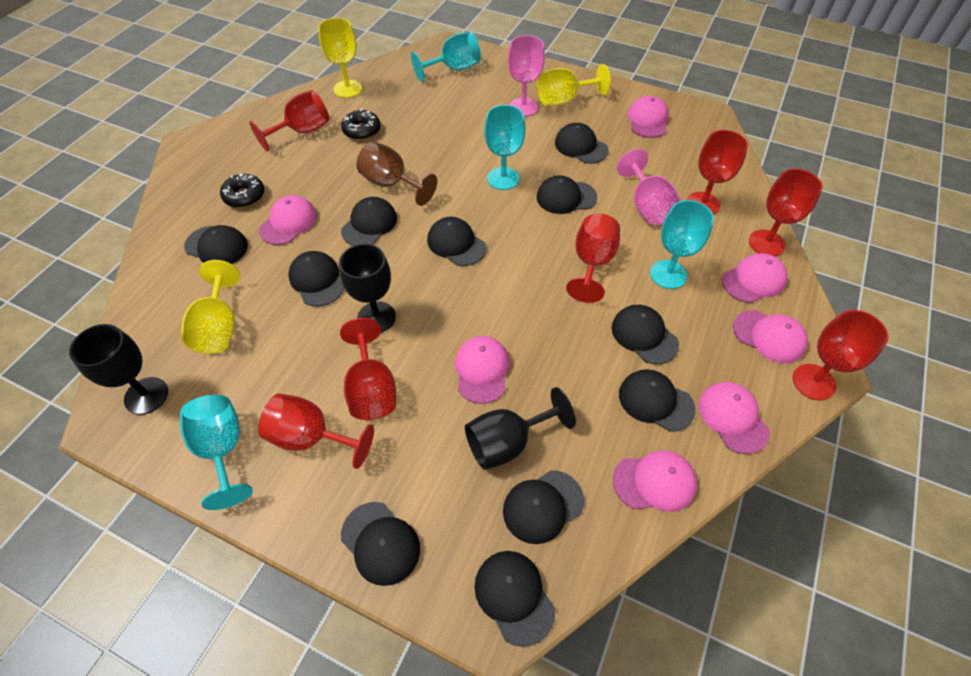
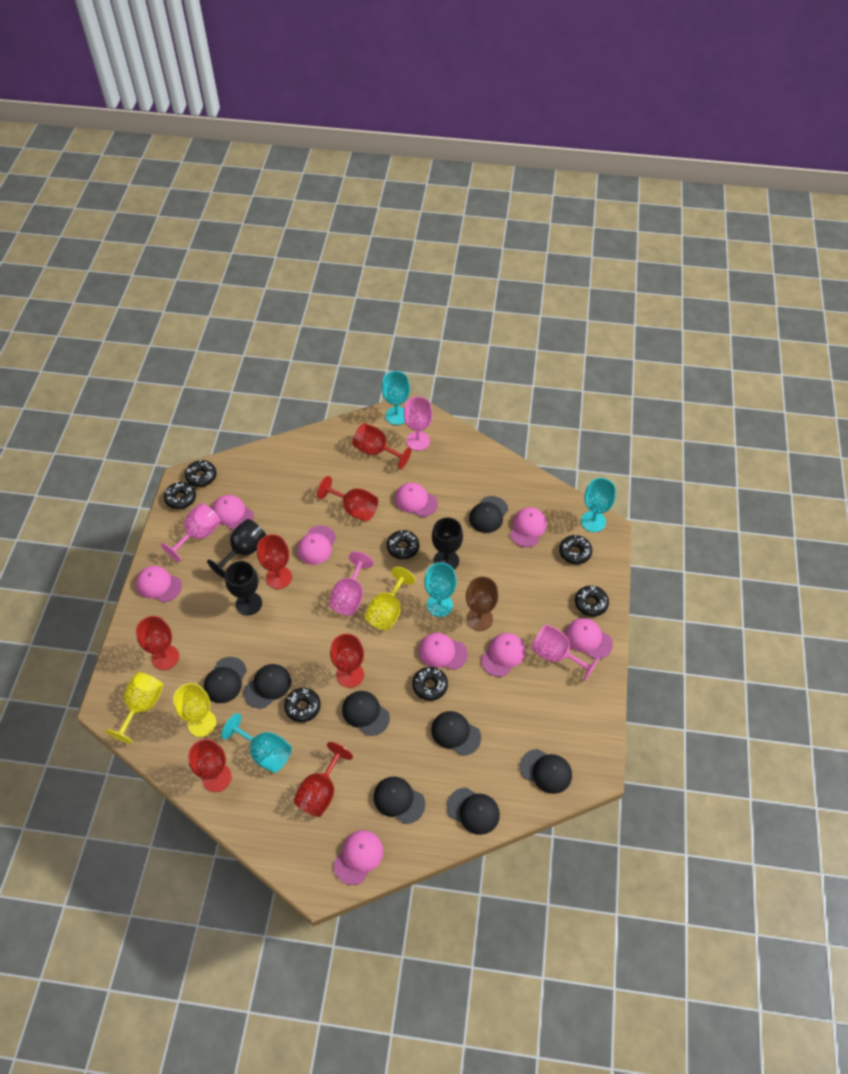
black cap: [184,225,248,264] [288,251,344,306] [341,197,397,246] [341,502,420,586] [427,217,486,266] [475,551,555,647] [503,470,584,544] [537,175,597,214] [555,123,609,164] [612,305,679,364] [619,369,696,432] = 11 -> [204,657,247,703] [244,664,291,708] [342,691,390,736] [373,777,425,824] [431,711,481,756] [447,788,500,835] [469,496,508,533] [520,749,572,794] = 8
black donut: [220,174,264,208] [341,109,381,140] = 2 -> [164,482,196,509] [185,460,216,487] [284,688,321,722] [387,530,419,559] [412,667,448,701] [559,535,592,564] [575,586,609,617] = 7
pink cap: [259,195,317,245] [455,336,510,404] [613,451,697,512] [628,96,669,138] [698,382,770,454] [722,253,787,303] [733,310,808,363] = 7 -> [136,566,182,602] [212,495,254,531] [297,525,336,565] [334,830,383,885] [395,483,438,517] [418,633,468,670] [481,633,525,677] [510,507,547,547] [565,618,613,659] = 9
pink goblet: [508,35,545,117] [617,149,681,225] = 2 -> [161,503,221,562] [329,551,374,616] [404,396,432,451] [531,624,599,681] = 4

